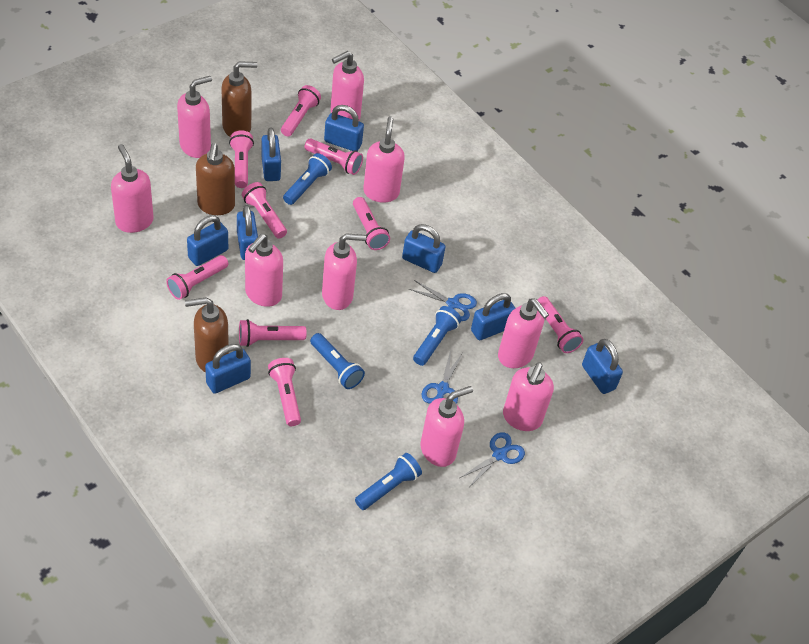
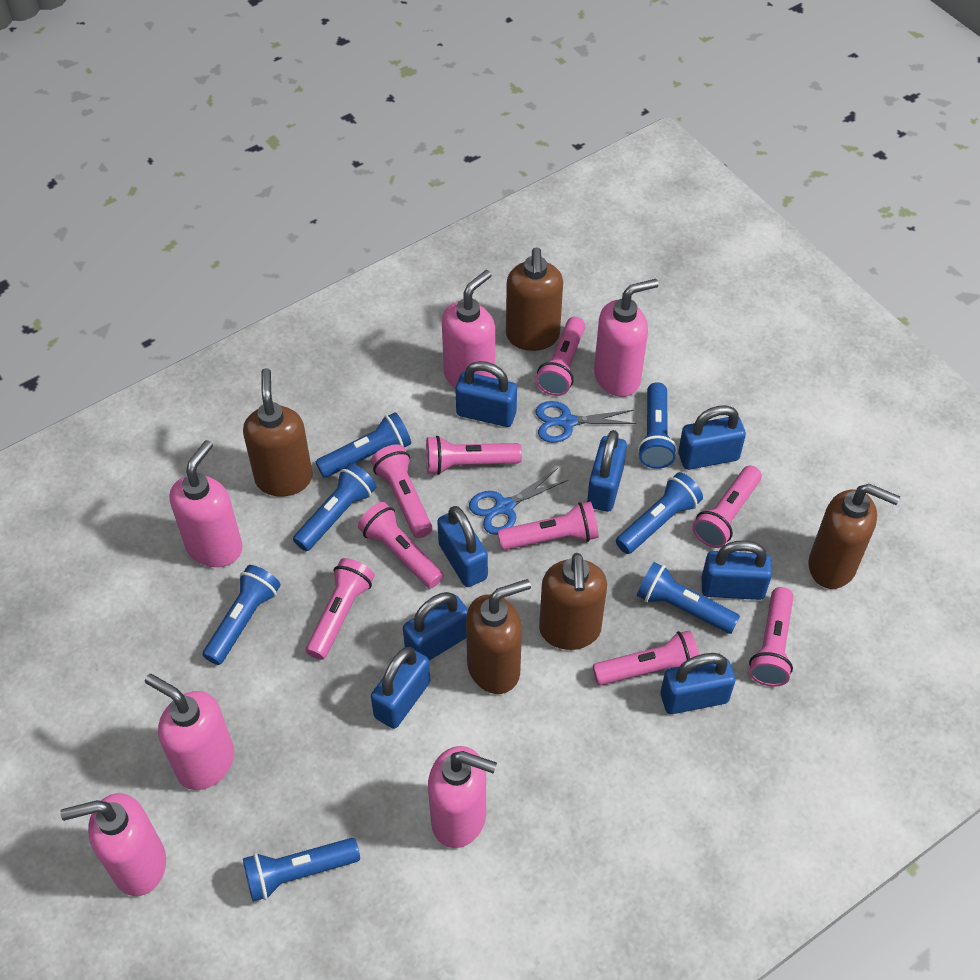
blue flashlight: [283,153,332,205] [310,333,365,389] [355,453,422,510] [413,306,461,366] = 4 -> [203,565,281,665] [243,838,360,902] [293,463,376,551] [315,412,411,478] [616,472,703,554] [637,562,740,634] [638,382,677,469] = 7
blue scissors: [409,280,477,321] [422,350,462,404] [460,432,525,487] = 3 -> [469,468,568,535] [535,401,636,443] = 2
brown soap dispenser: [185,297,229,373] [196,143,235,215] [221,61,258,137] = 3 -> [243,368,313,497] [466,579,531,694] [506,247,563,351] [539,553,607,650] [809,484,900,589] = 5
pink soap dispenser: [111,144,154,233] [177,76,212,158] [245,234,283,307] [322,233,366,310] [331,51,364,120] [363,116,405,203] [420,386,473,467] [498,298,549,368] [503,362,554,431] = 9 -> [60,793,166,896] [145,674,234,790] [170,440,243,567] [428,746,497,848] [442,270,495,389] [594,279,659,397] = 6

